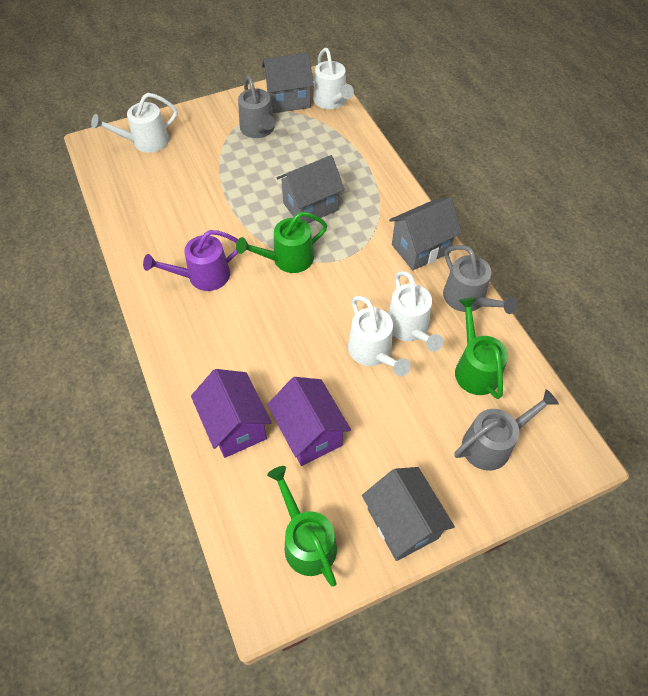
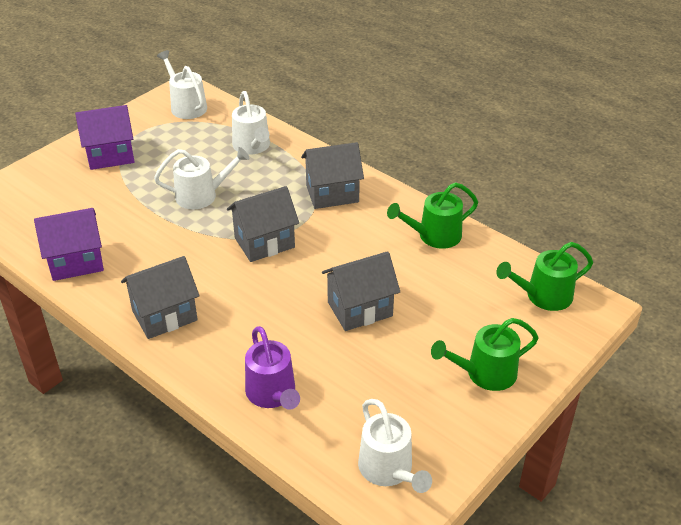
grey watering can: [238,76,275,138] [443,245,518,314] [455,389,559,471] = 3 -> none = 0

